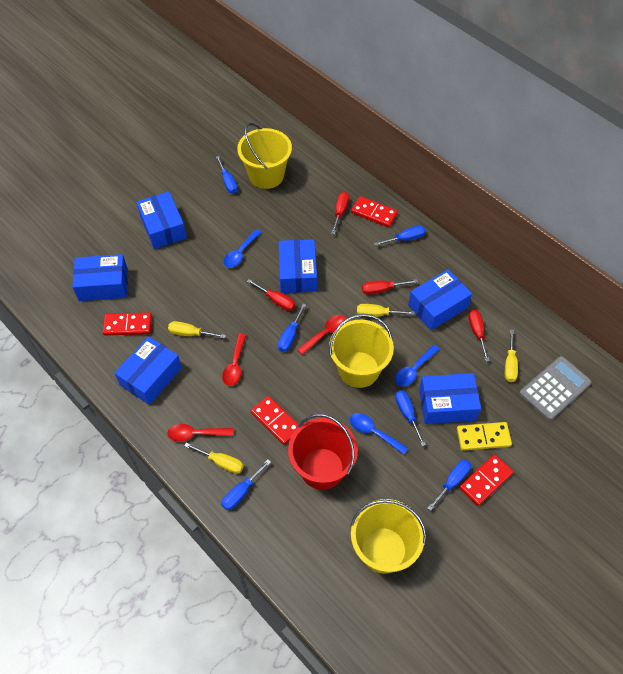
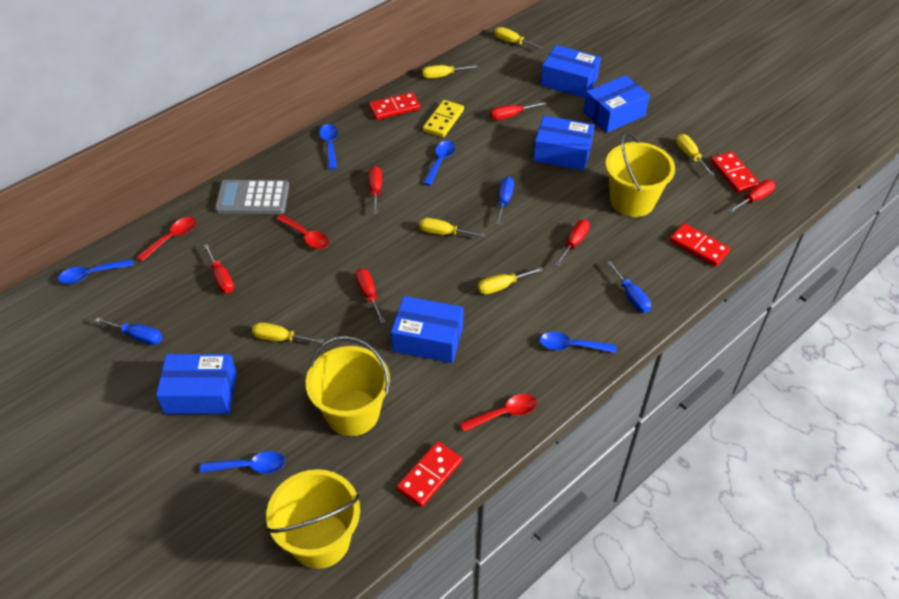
blue box: [72,254,128,301] [115,337,182,405] [136,191,187,249] [279,239,317,293] [408,269,472,330] [419,373,481,424] = 6 -> [156,354,237,414] [391,296,464,363] [533,116,595,170] [541,45,601,98] [584,75,650,133] = 5
blue screwdriver: [216,156,238,194] [221,460,271,510] [278,304,306,352] [374,225,426,246] [395,390,426,446] [428,460,471,511] = 6 -> [95,318,162,345] [496,177,514,225] [607,261,651,313] = 3
blue spoon: [224,229,261,268] [350,413,408,455] [395,345,440,387] = 3 -> [58,259,133,284] [200,451,285,474] [319,124,338,170] [423,141,455,186] [540,332,616,353] = 5
red bucket: [288,414,358,490] = 1 -> none = 0
red screwdriver: [247,279,295,311] [331,192,349,234] [362,279,418,295] [469,310,490,361] = 4 -> [204,244,234,293] [355,268,385,323] [369,166,382,214] [490,102,547,120] [555,219,590,266] [728,180,775,213] = 6
yellow screwdriver: [168,321,226,338] [184,443,244,474] [357,304,415,317] [505,329,518,382] = 4 -> [252,322,324,344] [419,218,486,238] [422,65,478,78] [478,267,543,294] [494,27,544,49] [676,134,715,176] = 6

